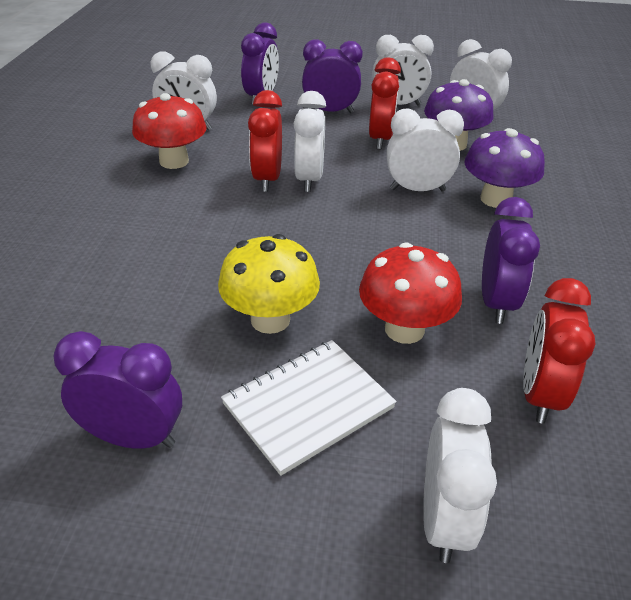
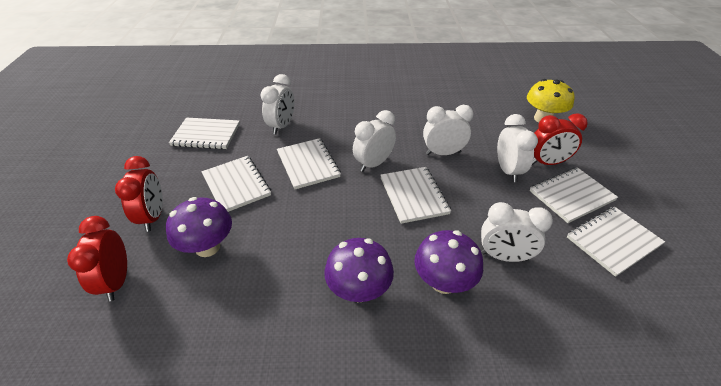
purple clock: [54,331,182,449] [241,22,279,105] [302,40,363,113] [482,197,540,324] = 4 -> none = 0
purple mushroom: [424,79,493,151] [464,128,545,208] = 2 -> [166,197,232,257] [324,238,394,302] [414,230,483,294] = 3
red mushroom: [132,93,207,169] [359,242,462,344] = 2 -> none = 0
white clock: [150,51,217,131] [293,91,326,192] [372,35,434,105] [387,108,464,192] [423,388,497,563] [450,39,512,121] = 6 -> [260,74,295,135] [353,110,396,172] [423,105,474,155] [481,202,553,262] [497,114,538,182] = 5
white notebook: [221,340,397,476] = 1 -> [169,117,240,149] [201,156,271,212] [277,138,341,189] [380,167,451,224] [530,167,618,223] [567,207,665,277] = 6

